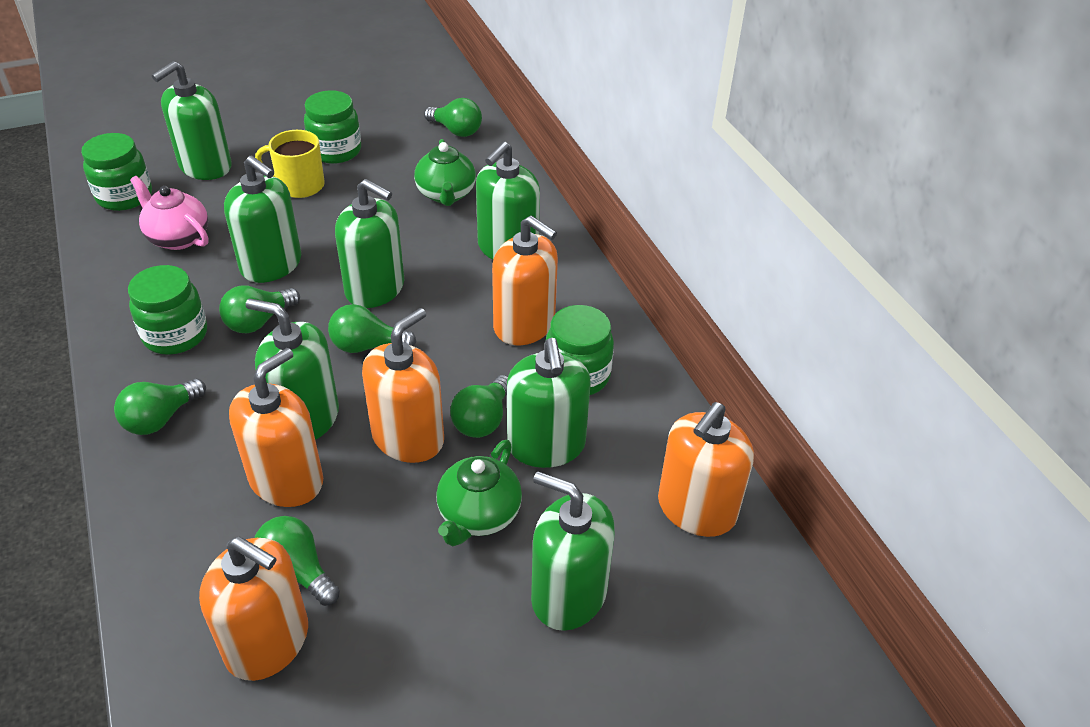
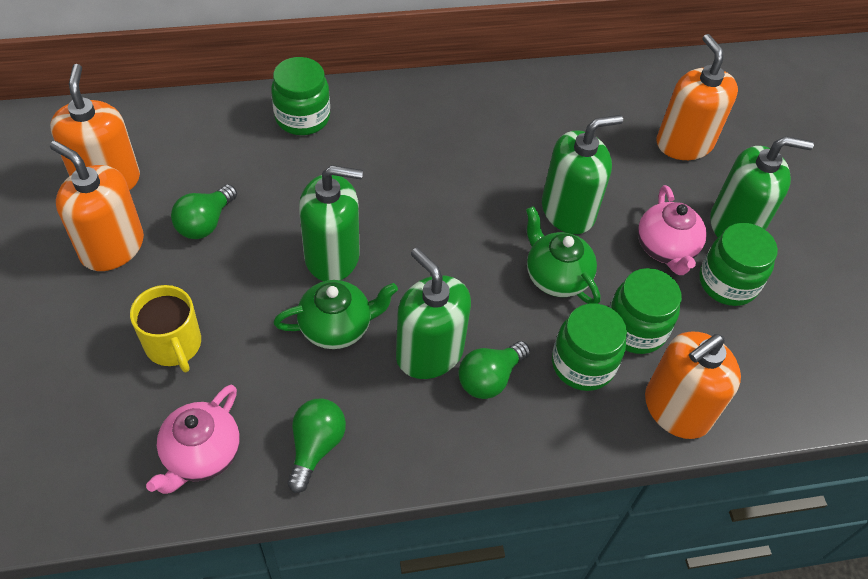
green light bulb: [114,379,206,435] [219,286,300,333] [254,516,340,606] [328,304,416,353] [424,98,482,137] [450,375,508,438] = 6 -> [171,184,237,239] [288,398,346,493] [459,341,530,399] = 3
green soap dispenser: [152,61,232,180] [224,156,301,283] [246,298,339,440] [335,179,404,308] [476,142,540,260] [507,338,591,468] [531,471,615,631] = 7 -> [299,165,363,281] [396,248,471,379] [542,115,623,234] [710,136,814,237] = 4
orange soap dispenser: [199,537,308,681] [229,348,323,507] [362,308,444,463] [492,215,558,345] [658,402,754,537] = 5 -> [50,64,140,190] [50,141,144,271] [645,332,741,439] [657,34,738,160] = 4
pink teapot: [130,176,209,250] = 1 -> [146,385,240,494] [638,185,707,275] = 2

